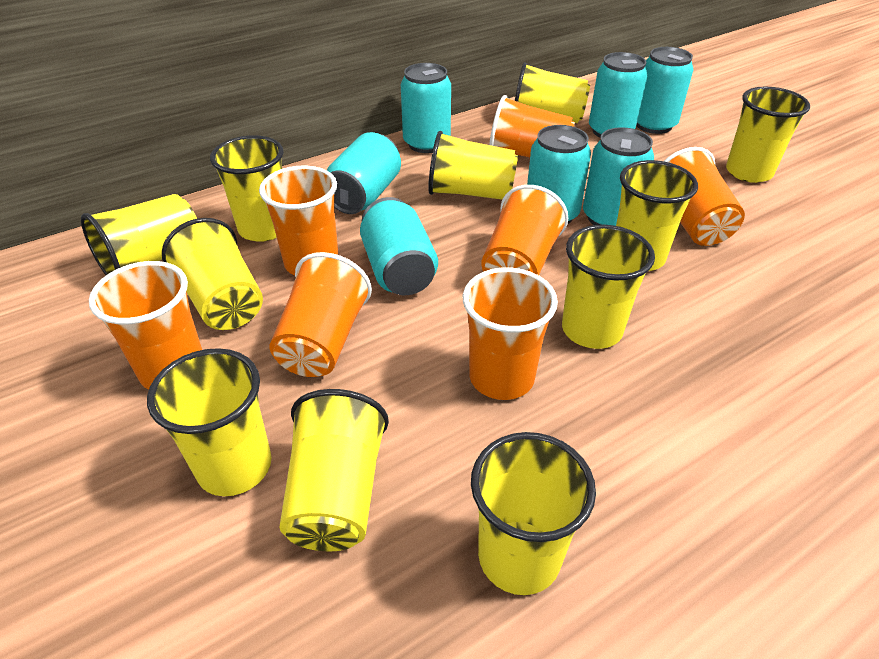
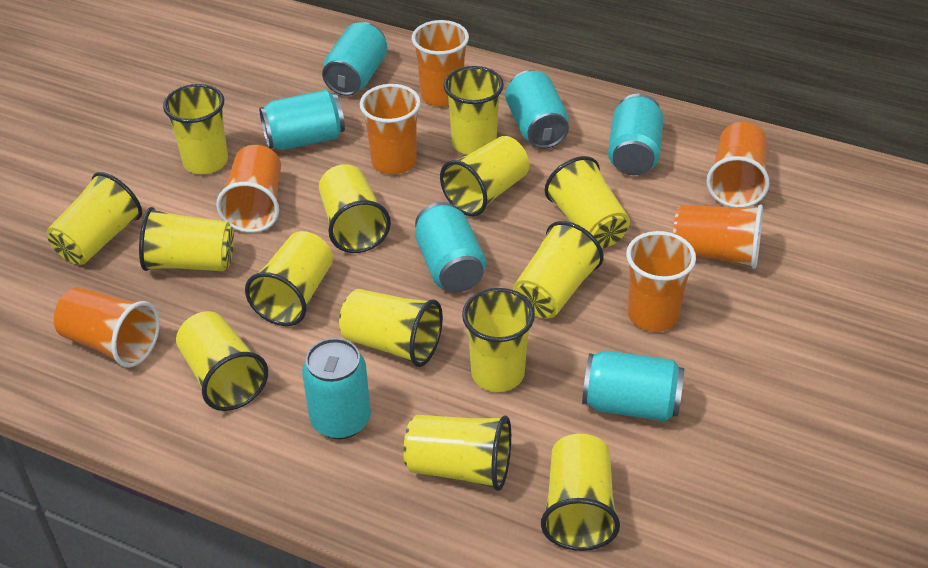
yellow cup: [81,194,197,275] [147,348,272,496] [162,218,263,330] [210,135,284,242] [279,389,389,552] [428,131,518,200] [471,432,596,595] [515,62,590,123] [562,225,655,349] [616,160,698,271] [726,87,810,183] = 11 -> [47,172,142,265] [139,207,234,271] [163,84,228,174] [176,311,268,411] [245,231,333,326] [319,164,391,253] [339,289,443,367] [403,415,511,491] [440,136,529,217] [444,66,504,155] [462,288,535,392] [513,221,604,319] [541,434,620,551] [544,156,630,248] = 14

